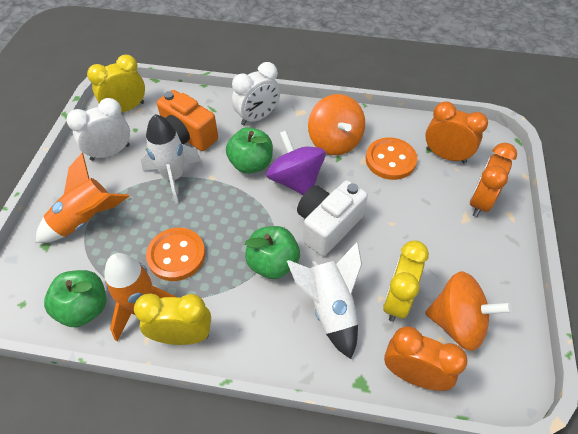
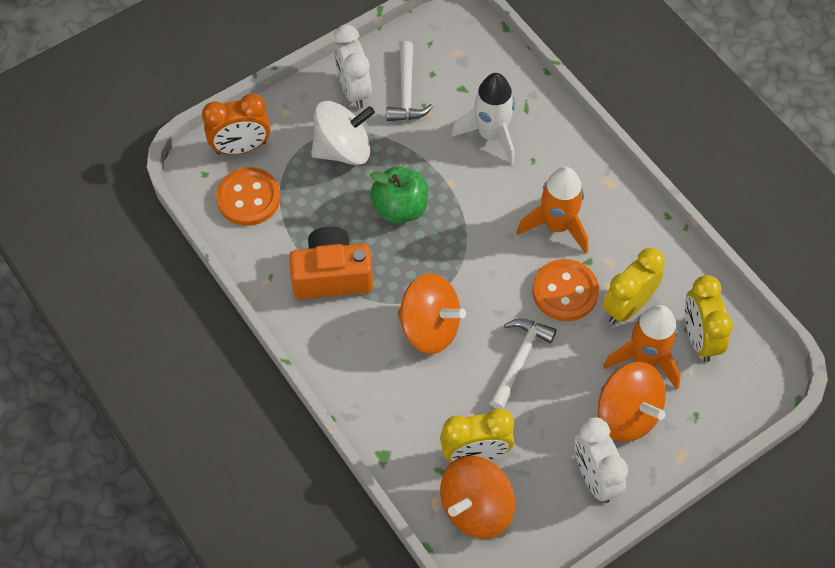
green apple: [44,270,107,327] [226,127,273,174] [245,226,300,279] = 3 -> [370,167,428,224] = 1
orange clock: [384,326,468,391] [425,102,488,163] [470,143,517,217] = 3 -> [202,93,270,155] = 1
orange spinning top: [308,94,365,155] [425,272,512,351] = 2 -> [398,273,466,354] [440,456,515,539] [598,362,666,442] = 3
purple spinning top: [266,130,326,195] = 1 -> none = 0
white camera: [297,180,368,256] = 1 -> none = 0
white hammer: none = 0 -> [387,41,433,121] [489,318,557,409] = 2
white rocket: [141,114,201,204] [287,242,362,359] = 2 -> [451,73,515,165] = 1
white spinning top: none = 0 -> [311,101,375,165] = 1

